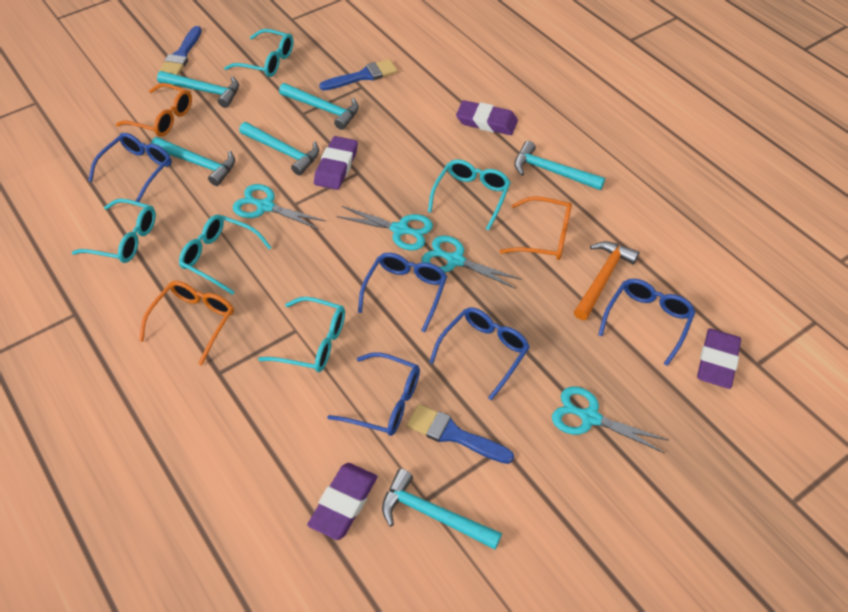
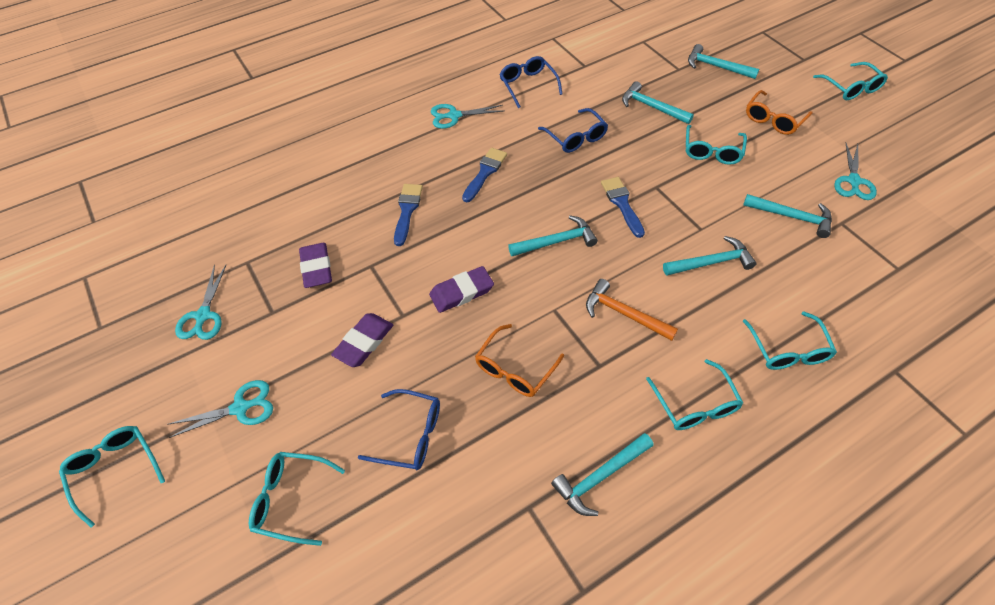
blue glasses: [88,133,172,202] [327,352,420,436] [358,253,447,332] [429,307,530,400] [598,278,695,366] = 5 -> [358,389,440,470] [499,56,562,108] [538,108,608,153] = 3
orange glasses: [116,83,192,137] [139,281,234,365] [499,196,572,260] = 3 -> [475,324,564,397] [746,90,812,135] = 2
purple eraser: [307,463,377,540] [314,136,358,190] [456,100,518,135] [697,328,741,389] = 4 -> [299,243,332,288] [331,313,393,367] [429,266,494,313] = 3
turquoise glasses: [72,198,156,263] [179,215,272,295] [224,29,294,77] [258,297,345,372] [428,159,511,231] = 5 -> [59,426,165,528] [249,452,345,546] [646,359,743,430] [686,125,747,165] [743,311,837,370] [813,62,888,100] = 6

